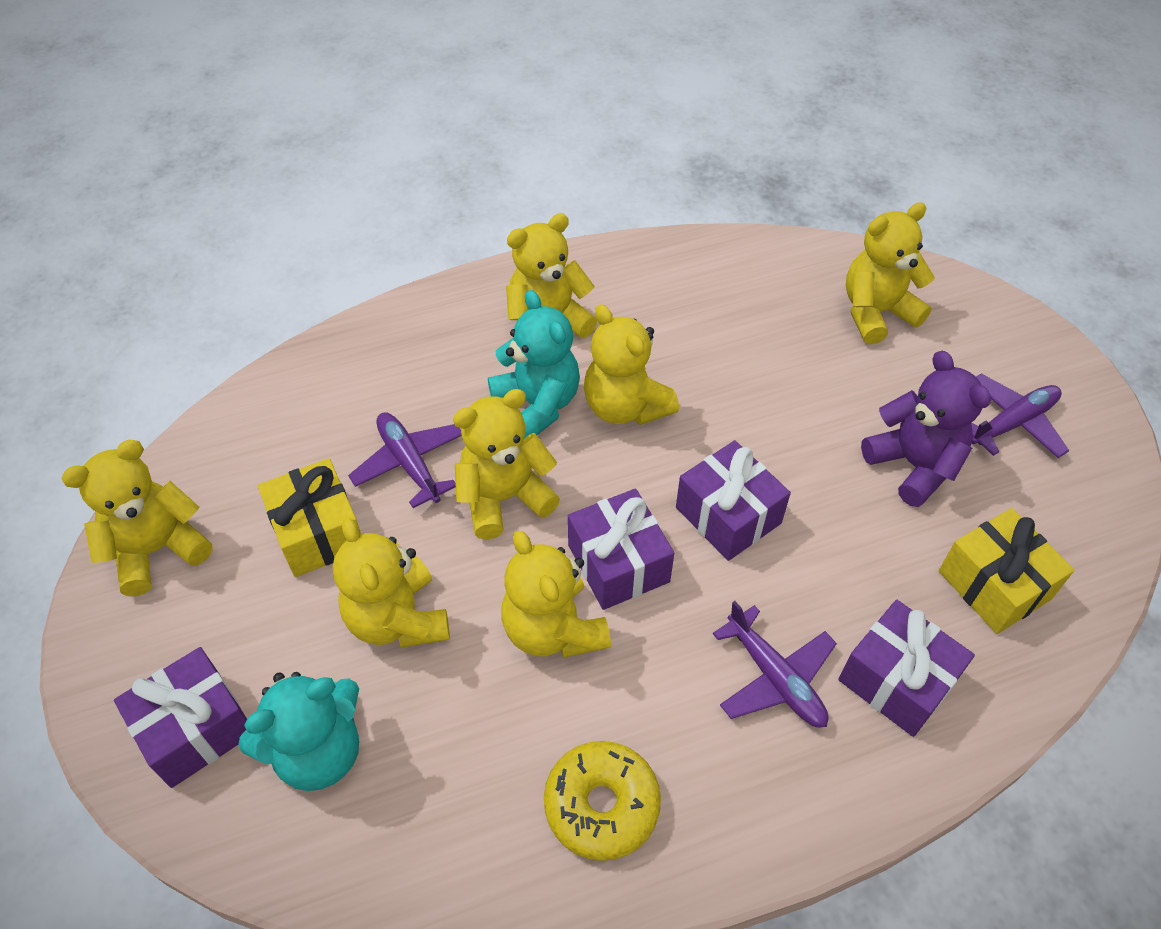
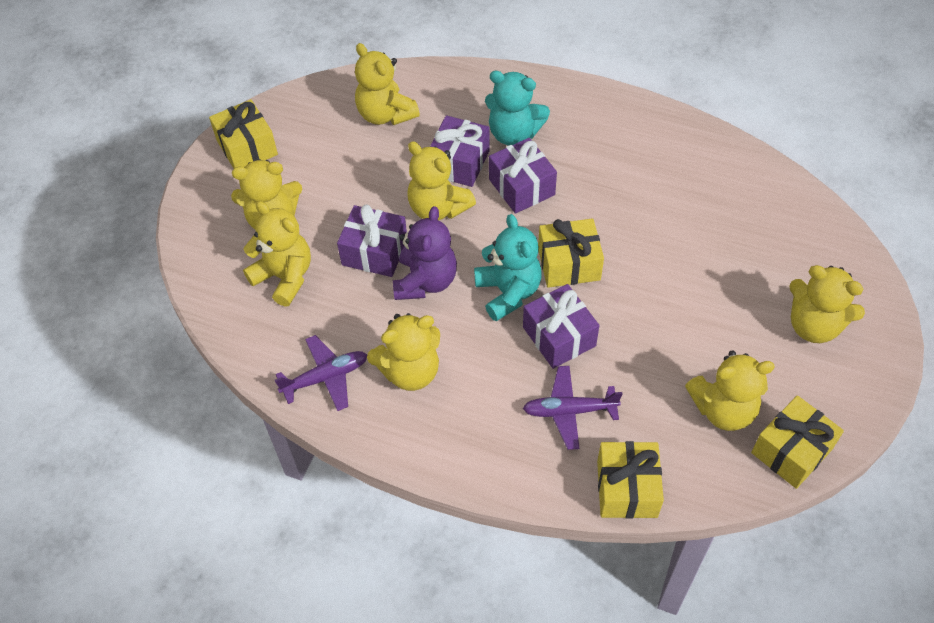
purple plane: [348,412,462,508] [713,601,837,727] [971,374,1069,458] = 3 -> [275,335,367,411] [523,366,622,450] = 2
yellow donut: [544,741,661,861] = 1 -> none = 0
yellow gift: [258,458,361,577] [939,508,1074,634] = 2 -> [209,99,278,168] [538,218,604,288] [597,441,664,519] [751,395,844,489] = 4

